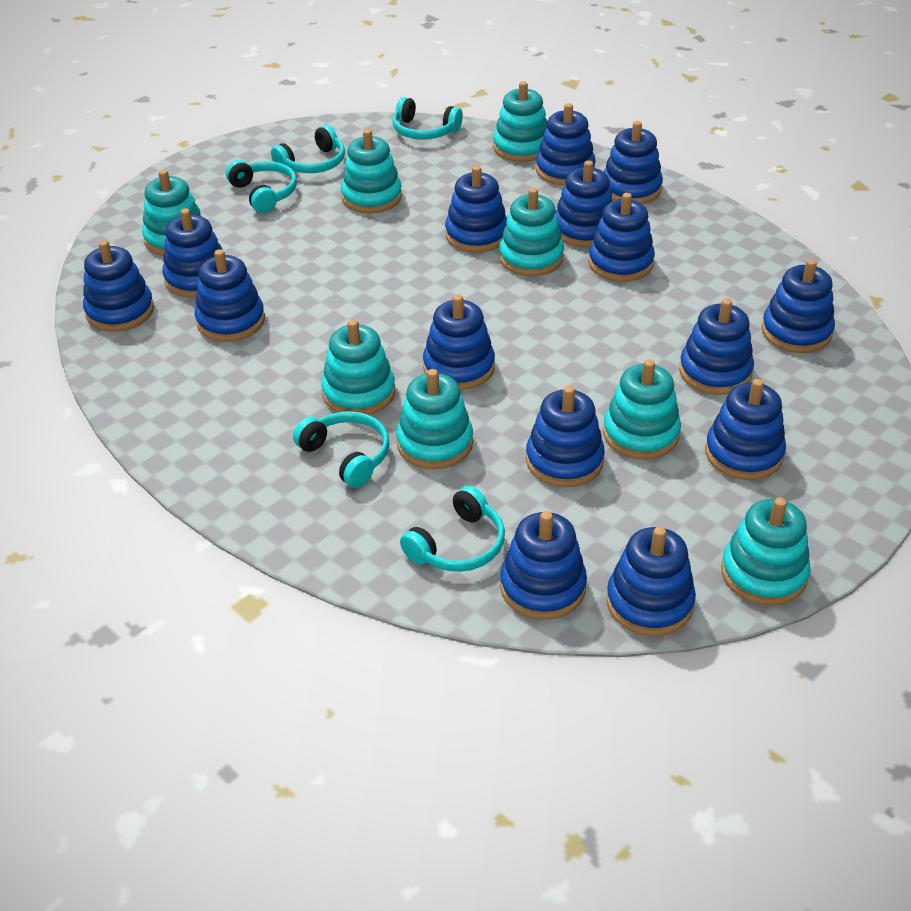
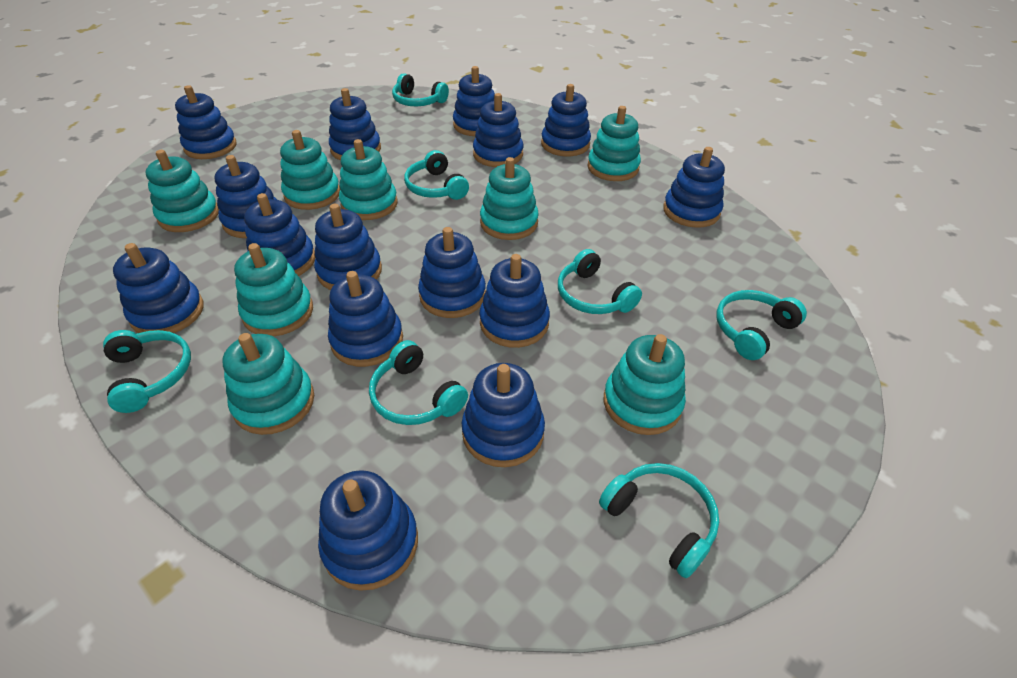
turquoise headphones: [226,160,297,213] [271,125,345,173] [293,411,389,488] [393,97,463,140] [400,486,505,572] = 5 -> [103,330,191,413] [369,340,468,425] [392,73,449,106] [404,150,469,200] [558,249,642,314] [599,463,719,578] [716,290,807,360] = 7

